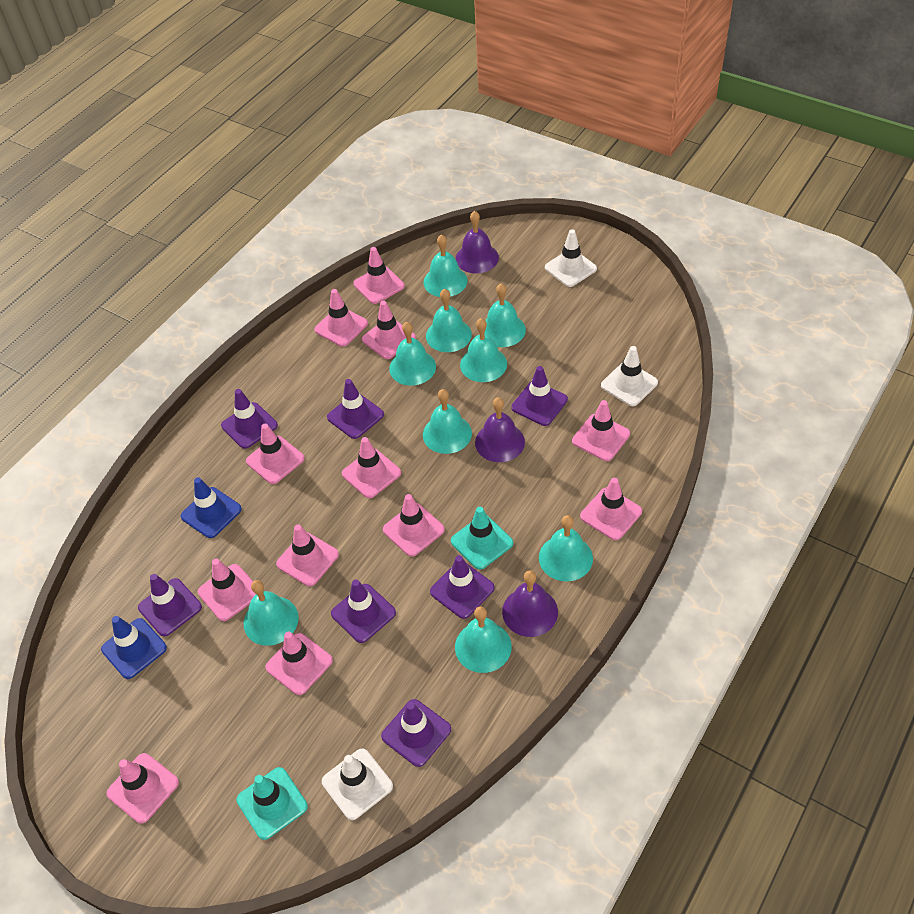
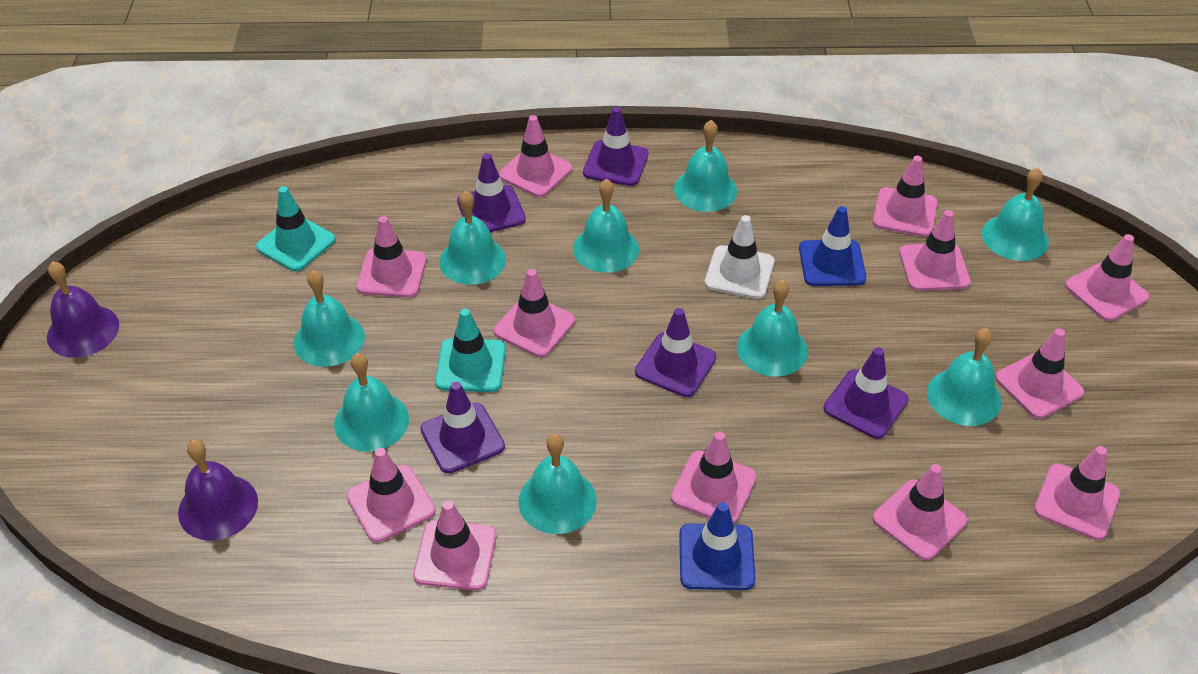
purple bell: [456,211,499,273] [475,397,525,462] [502,570,558,637] = 3 -> [47,261,119,358] [178,440,258,541] = 2
purple traffic cone: [138,574,202,637] [221,389,278,449] [327,379,384,439] [331,580,396,643] [381,699,451,767] [430,555,495,619] [511,366,568,426] = 7 -> [421,382,505,473] [457,153,526,232] [583,107,649,186] [635,308,716,397] [823,347,909,439] = 5
white traffic cone: [322,748,393,820] [545,229,597,287] [601,346,658,406] = 3 -> [705,215,774,299] = 1

